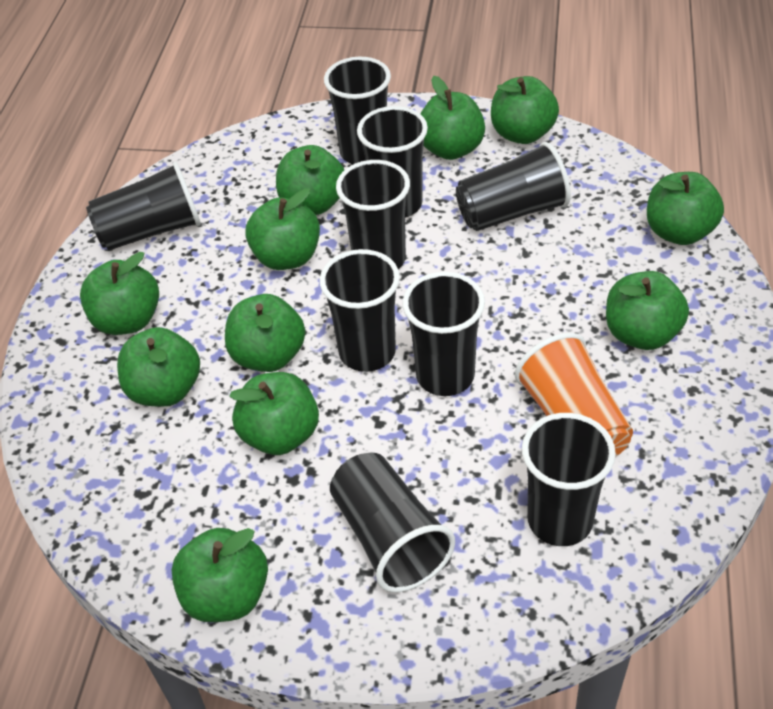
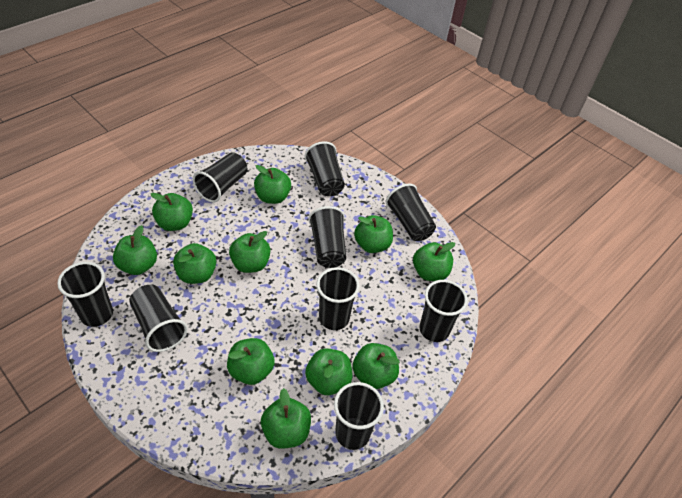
orange cup: [515,333,633,457] = 1 -> none = 0

